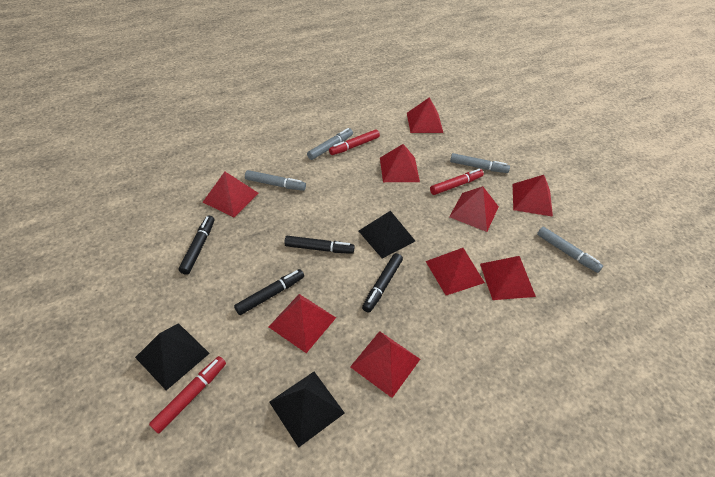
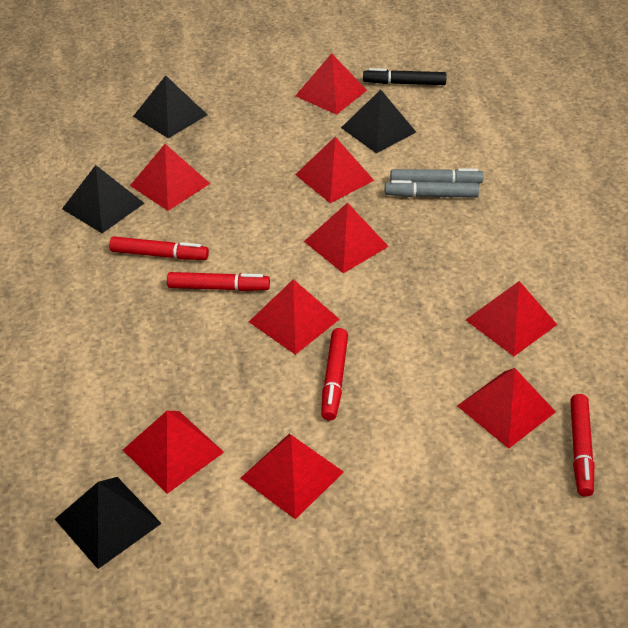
black marker: [179,216,214,275] [234,269,304,315] [284,236,355,254] [362,253,403,313] = 4 -> [363,68,447,85] = 1
black pyramid: [135,323,210,391] [269,372,345,448] [359,211,415,259] = 3 -> [55,477,162,569] [62,165,144,233] [133,75,207,138] [341,90,416,153] = 4
grey marker: [245,170,306,191] [307,128,353,160] [450,153,510,173] [537,227,603,273] = 4 -> [385,180,479,198] [390,168,484,184] = 2
red marker: [149,356,226,434] [329,129,380,155] [430,169,484,195] = 3 -> [109,236,209,260] [167,272,270,291] [321,328,348,421] [570,394,594,497] = 4

